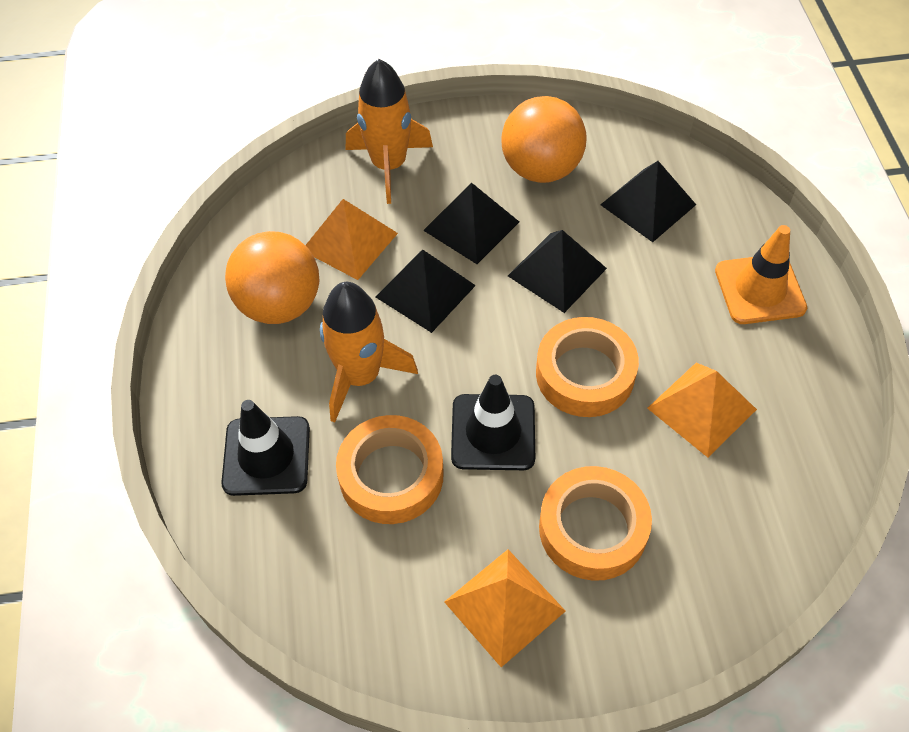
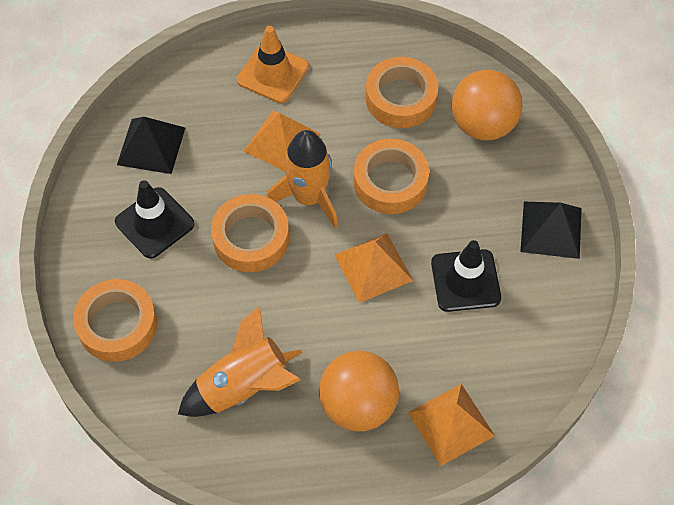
black pyramid: [376,250,476,333] [423,183,519,264] [508,230,607,313] [600,161,696,242] = 4 -> [117,117,185,174] [521,202,582,259] = 2
orange tape: [336,415,444,524] [536,317,639,417] [539,466,652,581] = 3 -> [73,279,157,362] [211,194,289,272] [354,139,429,214] [366,57,438,128] = 4

